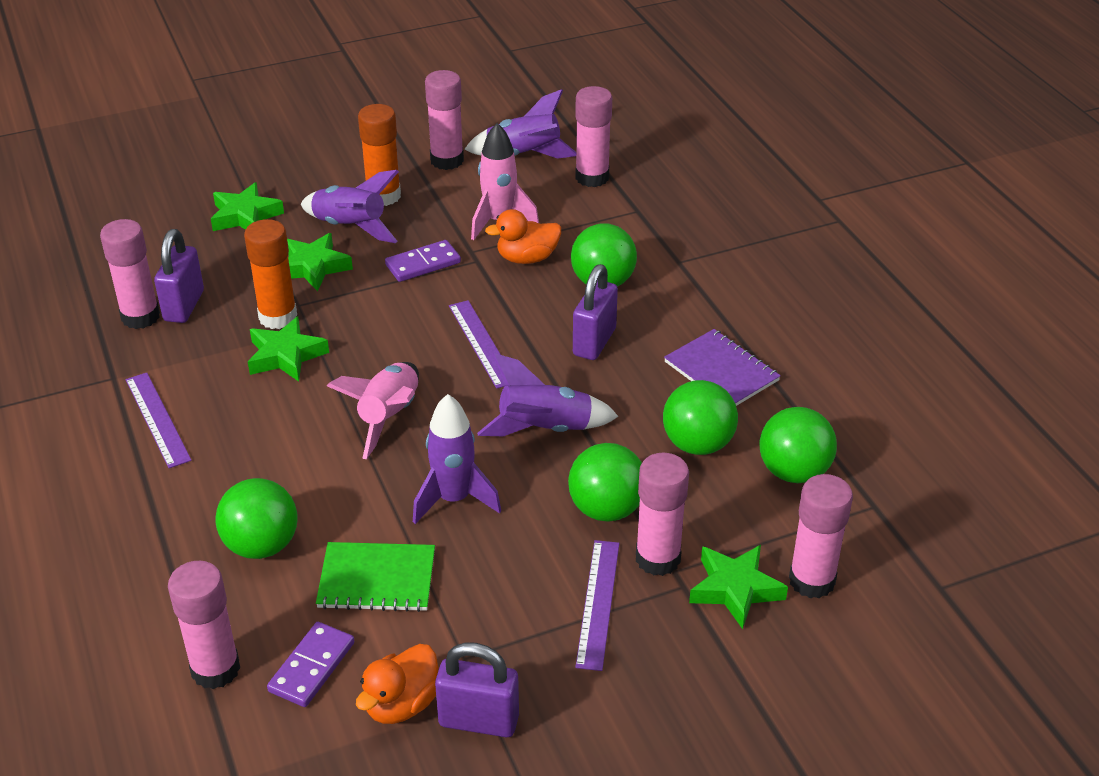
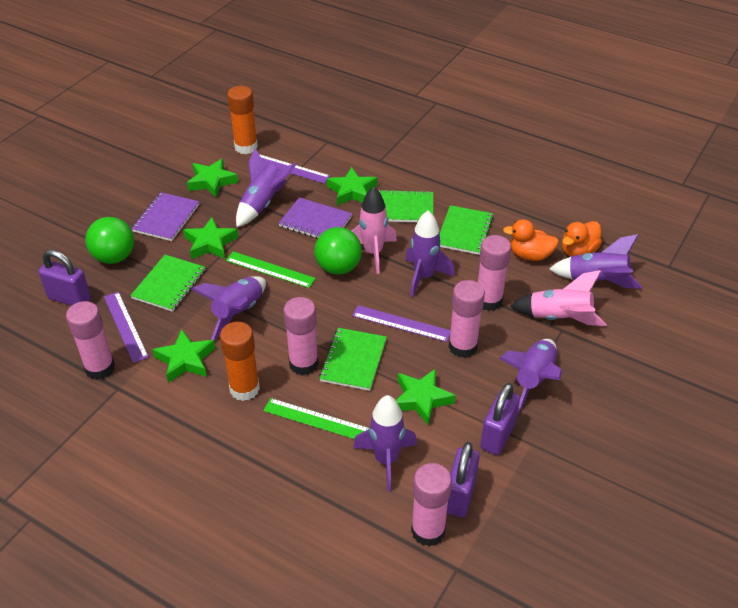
green ball: [216,478,298,559] [568,443,642,522] [571,223,637,287] [663,380,738,455] [760,407,837,483] = 5 -> [86,217,134,264] [314,227,362,274] = 2
green notebook: [316,542,435,612] = 1 -> [130,255,205,312] [319,328,387,391] [378,189,433,222] [440,205,494,255] = 4
green ruler: none = 0 -> [226,251,316,288] [263,398,370,439] = 2
green star: [211,182,284,231] [248,316,329,382] [287,233,353,291] [689,545,788,629] = 4 -> [152,329,215,383] [183,217,238,259] [187,158,238,197] [327,167,377,206] [396,369,456,425] = 5
pink glue stick: [100,219,160,329] [168,561,240,689] [425,70,464,170] [575,86,612,187] [636,453,689,576] [789,474,853,598] = 6 -> [66,301,115,380] [283,297,319,376] [411,463,452,547] [449,280,485,358] [478,235,511,311] = 5
purple domino: [267,622,355,707] [385,240,461,282] = 2 -> none = 0
purple notebook: [664,329,781,406] = 1 -> [131,192,199,241] [278,197,352,239] = 2
purple rocket: [301,170,399,243] [413,394,501,524] [464,89,576,159] [477,353,619,436] = 4 -> [191,276,266,340] [236,148,297,227] [353,395,417,492] [405,210,455,297] [499,339,562,413] [549,234,642,289] = 6

